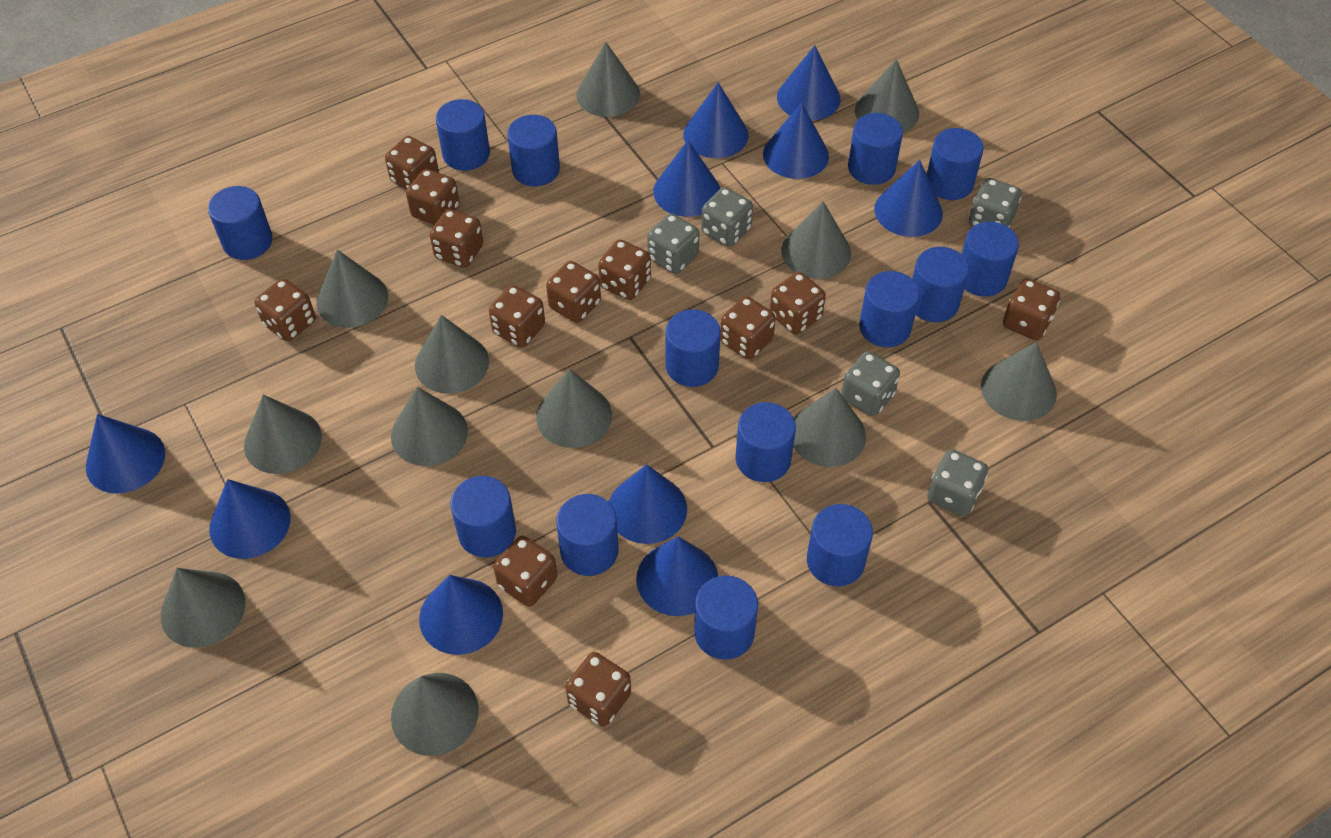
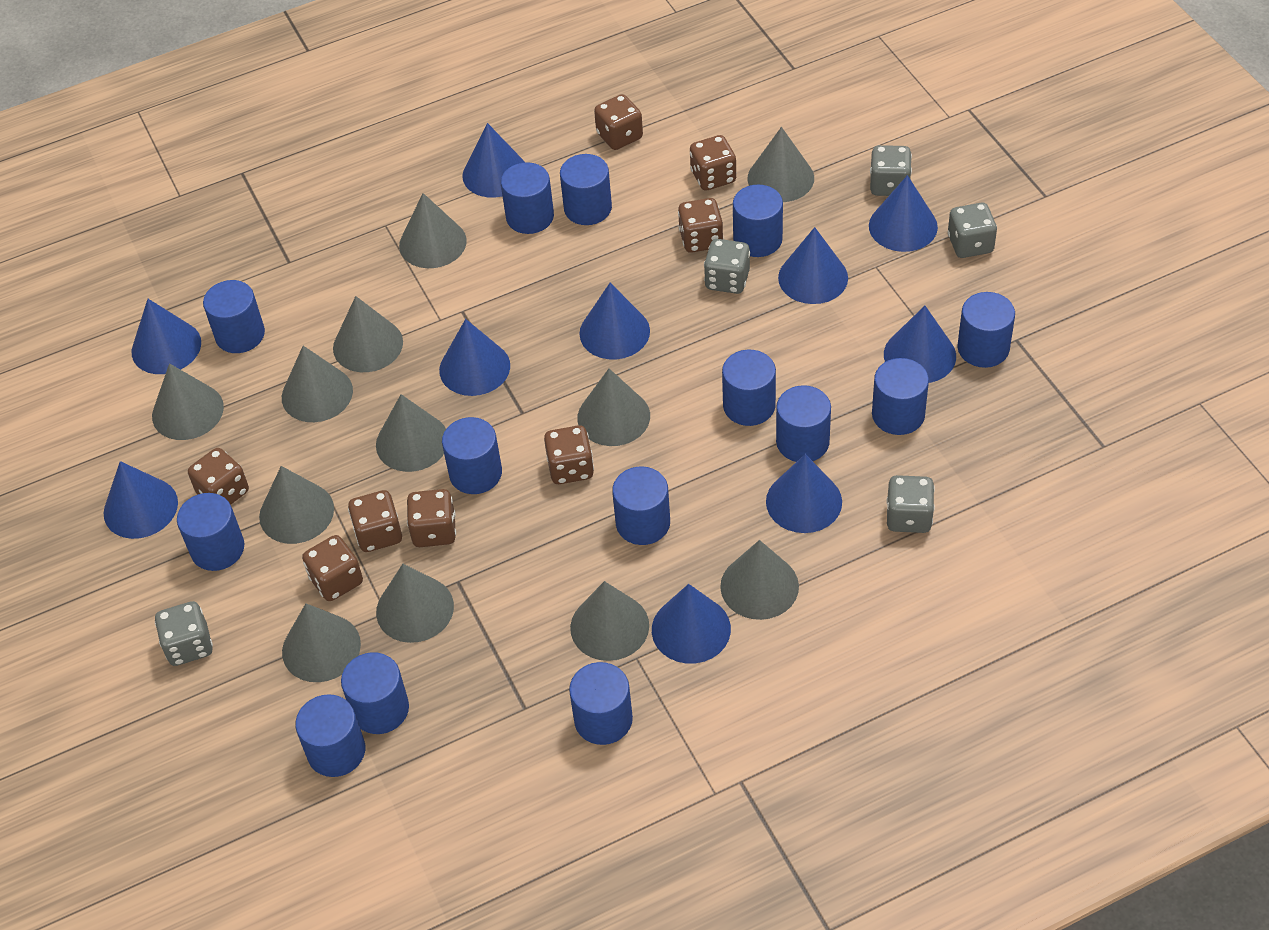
brown dice: [255,279,316,341] [385,136,439,190] [406,169,459,225] [430,209,483,268] [489,285,545,348] [493,536,557,607] [546,261,601,323] [566,652,631,727] [598,240,651,300] [720,296,776,360] [770,272,826,334] [1003,278,1060,340] = 12 -> [188,448,249,505] [302,535,363,601] [348,490,402,552] [407,489,456,547] [544,425,594,484] [594,94,643,150] [678,198,724,253] [690,135,736,191] = 8

